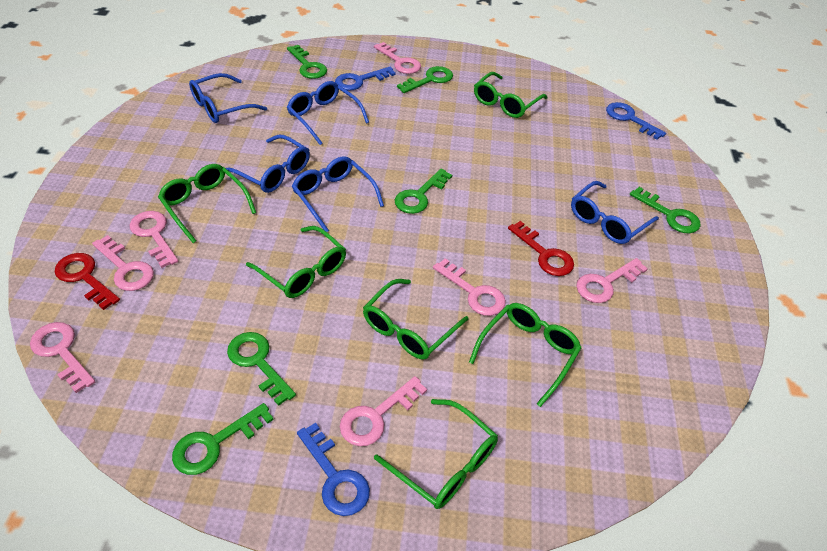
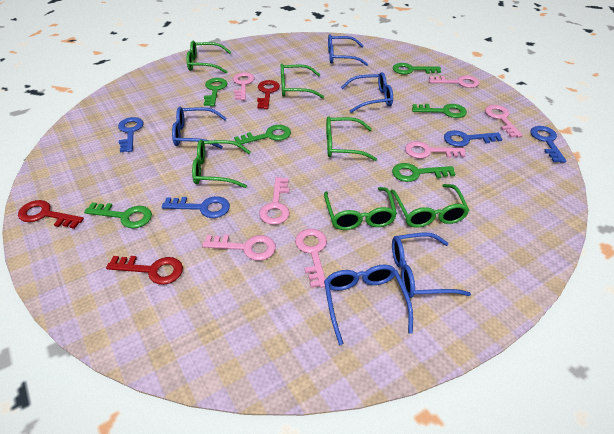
blue key: [297,423,370,516] [335,67,396,91] [606,102,666,139] = 3 -> [118,117,143,152] [161,196,230,218] [444,130,503,147] [530,126,567,163] = 4
red key: [55,253,120,310] [508,221,574,276] = 2 -> [18,200,84,229] [106,256,183,285] [257,80,280,109] = 3

